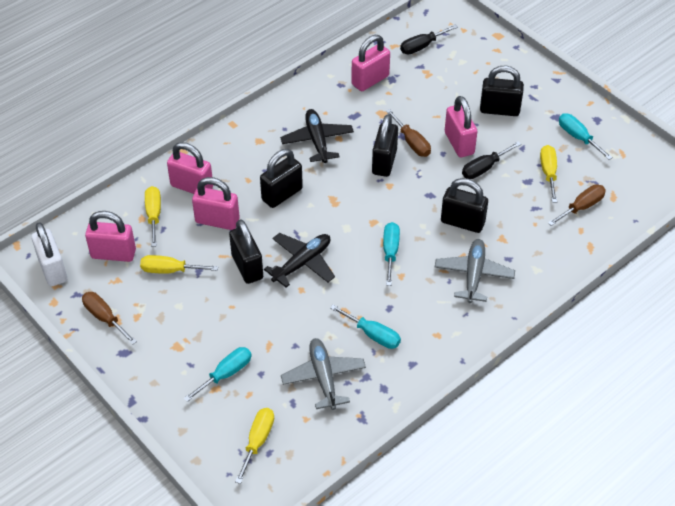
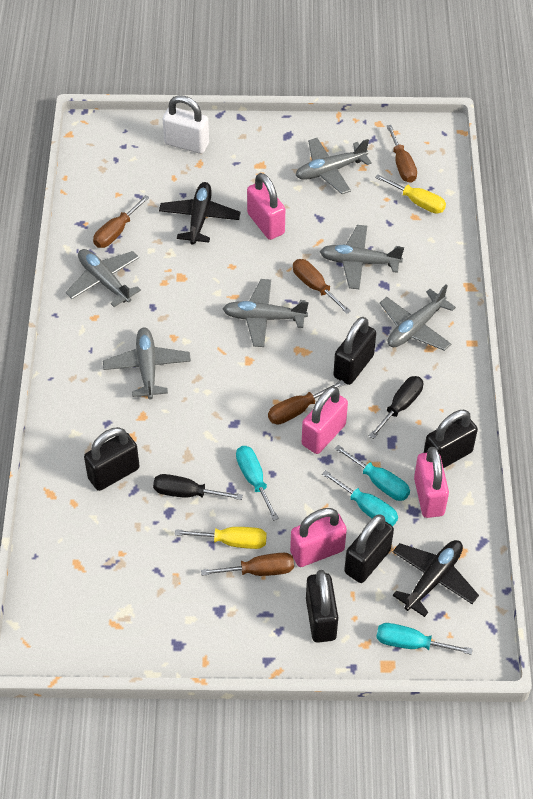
brown screwdriver: [82,292,137,345] [386,109,431,157] [548,184,606,226] = 3 -> [93,195,150,248] [201,553,294,576] [268,380,345,424] [293,259,351,314] [387,125,417,183] = 5
grey plane: [281,338,366,410] [435,239,515,303] = 2 -> [66,249,141,307] [103,327,191,399] [223,279,309,347] [295,138,372,194] [320,225,404,290] [380,284,456,351] = 6
pink padlock: [85,211,136,262] [167,142,213,194] [192,177,240,230] [351,35,390,91] [445,96,478,157] = 5 -> [247,173,285,240] [290,508,347,567] [302,386,348,454] [414,447,449,518] = 4
yellow screwdriver: [140,255,218,274] [145,186,161,247] [235,408,274,484] [540,145,557,203] = 4 -> [175,527,267,549] [375,174,446,214] = 2

